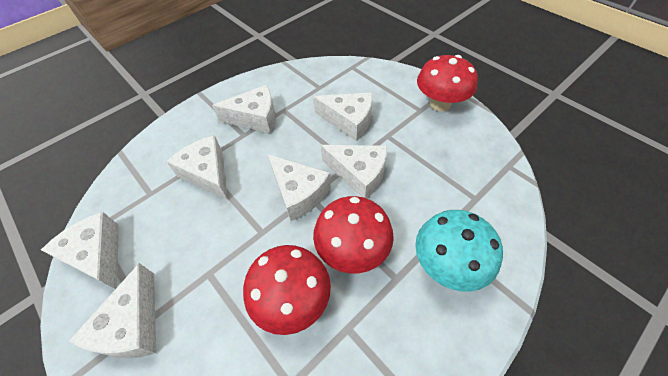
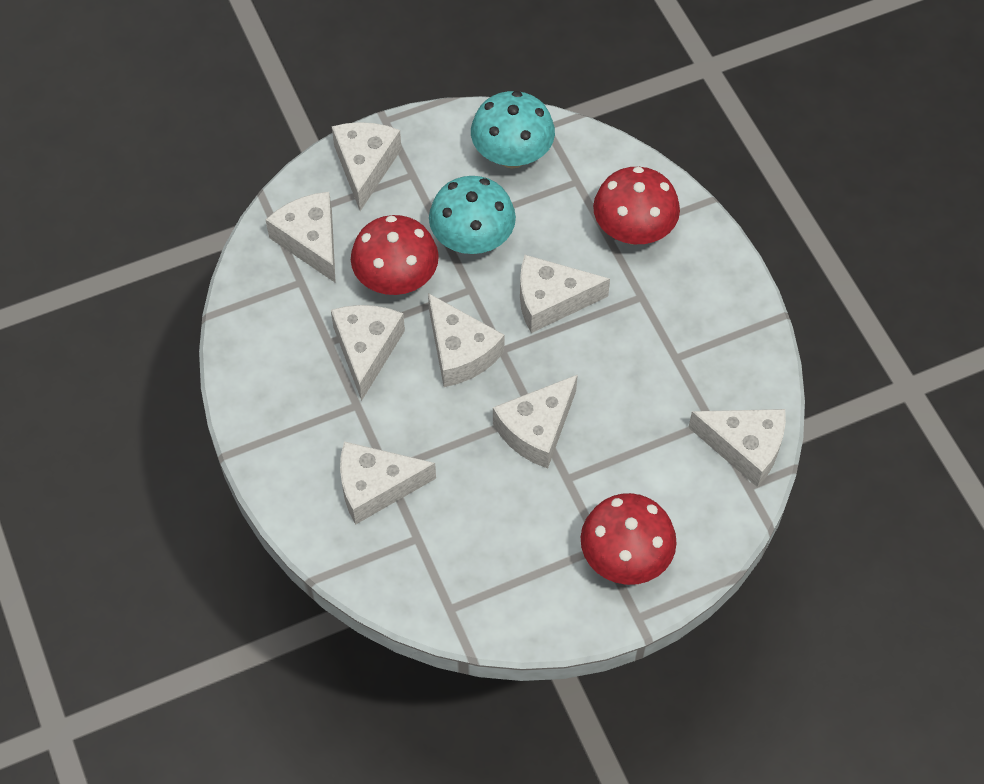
turquoise mushroom: [415,210,503,291] = 1 -> [429,176,516,254] [471,91,555,169] = 2
white cheese: [41,212,119,289] [69,263,156,358] [167,135,228,200] [212,85,275,133] [268,154,331,221] [313,93,373,142] [321,145,387,198] = 7 -> [266,192,336,283] [331,305,405,401] [332,122,402,211] [340,441,436,525] [428,293,504,387] [493,374,578,469] [520,255,610,333] [688,409,786,487] = 8

